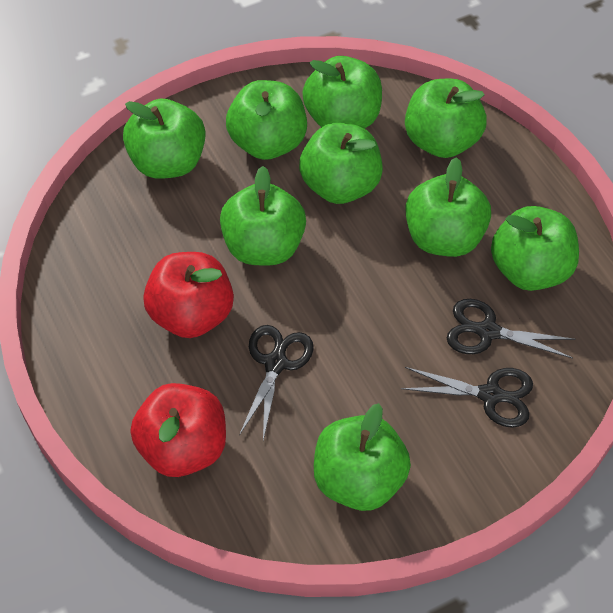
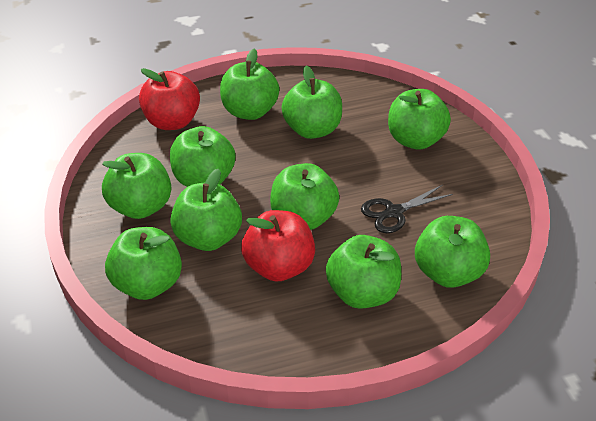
black scissors: [239,325,314,440] [401,367,533,428] [447,299,576,358] = 3 -> [361,185,453,233] = 1
green apple: [123,99,206,179] [220,166,306,266] [226,80,307,160] [299,123,383,204] [302,56,382,129] [314,403,411,511] [405,79,487,158] [406,157,491,257] [491,206,579,291] = 9 -> [102,153,171,219] [105,227,182,300] [170,126,235,187] [170,169,242,251] [220,49,279,120] [270,163,339,230] [282,66,342,139] [326,235,401,309] [388,89,451,150] [415,216,490,288] = 10

